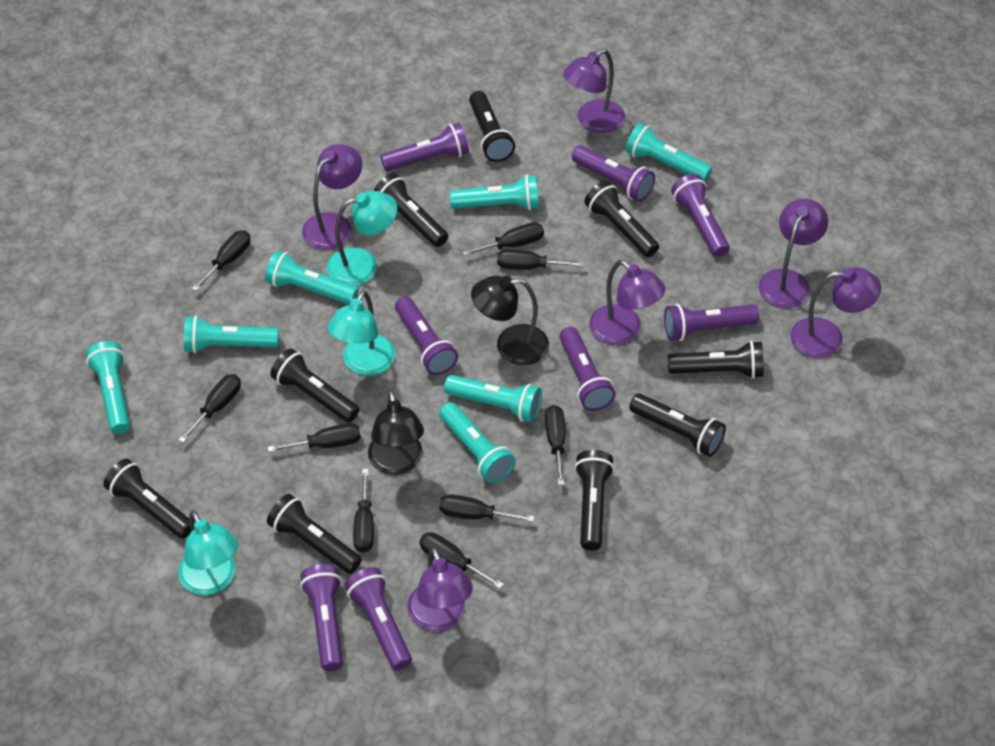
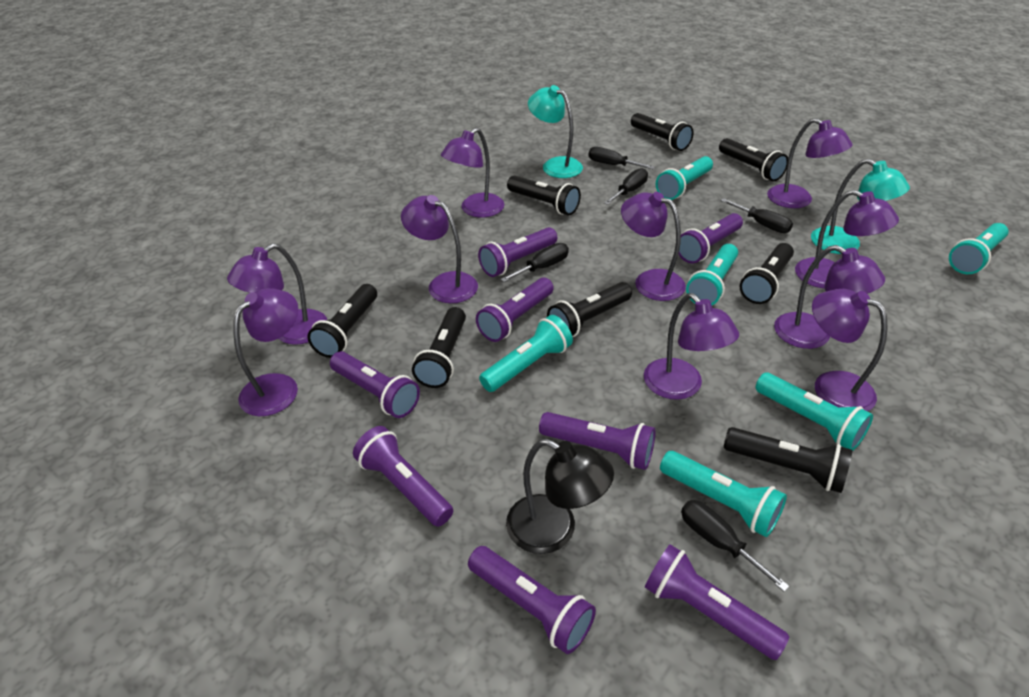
black flashlight: [103,459,191,539] [267,494,362,574] [270,349,359,423] [374,173,448,247] [469,91,515,162] [575,450,614,551] [584,181,659,257] [629,394,726,457] [668,341,764,379] = 9 -> [307,284,377,358] [412,307,466,388] [507,175,581,215] [547,282,632,337] [631,113,694,151] [719,138,788,181] [724,427,852,493] [740,243,794,304] = 8
black lamp: [368,390,424,475] [471,276,549,365] = 2 -> [506,439,614,554] = 1
black screwdriver: [179,374,241,443] [191,230,250,291] [268,423,361,452] [353,469,374,553] [419,532,504,589] [439,494,535,522] [462,222,544,256] [497,249,584,270] [545,405,565,485] = 9 -> [500,243,569,282] [588,147,655,169] [604,168,648,205] [681,500,789,592] [721,198,793,233] = 5
purple lamp: [302,144,362,250] [407,547,473,631] [563,49,625,133] [589,260,666,345] [759,199,828,308] [790,267,881,358] = 6 -> [227,243,327,345] [233,288,298,416] [401,195,478,303] [441,128,504,218] [621,192,686,301] [644,293,739,400] [767,118,853,208] [774,245,885,349] [795,190,899,288] [812,289,887,412] = 10
turquoise flashlight: [86,341,130,434] [184,316,279,353] [265,250,358,305] [439,402,516,483] [444,375,542,422] [450,175,539,210] [625,123,712,182] = 7 -> [479,315,573,392] [656,156,713,200] [660,451,787,537] [686,244,738,305] [755,372,873,451] [949,223,1009,274] = 6
turquoise lamp: [178,510,238,595] [327,191,398,286] [328,290,395,376] = 3 -> [528,85,583,178] [811,159,910,254] = 2

